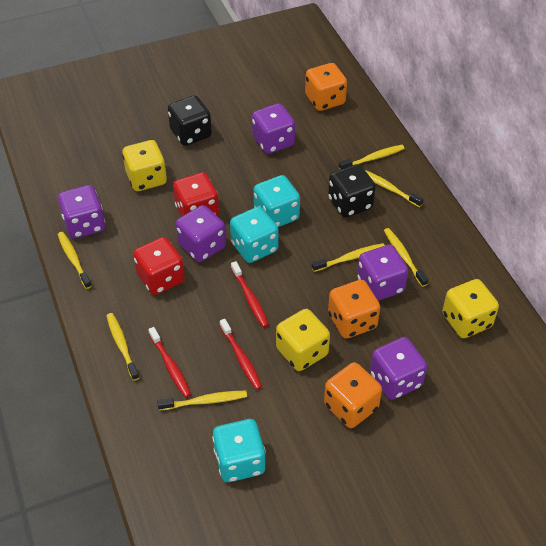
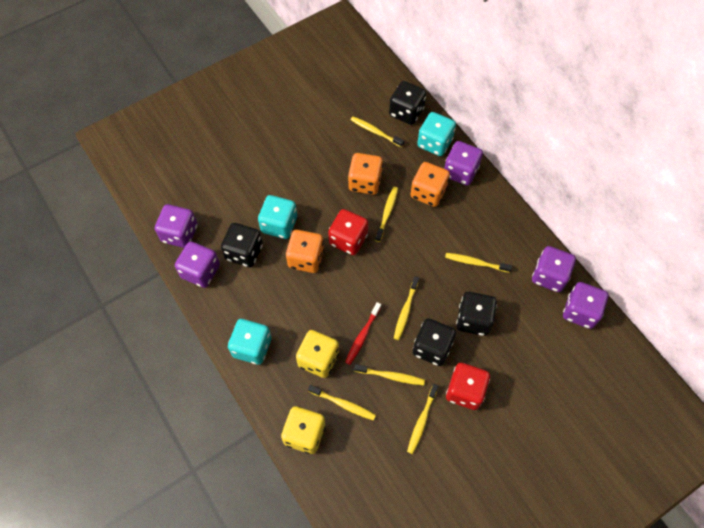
black dice: [168,95,212,146] [328,164,376,218] = 2 -> [221,223,263,267] [389,81,426,125] [413,318,456,366] [456,292,497,336] = 4
red toothbrush: [148,327,191,398] [220,319,262,390] [231,261,269,327] = 3 -> [345,302,381,365] = 1
yellow dice: [122,140,167,191] [276,309,330,371] [442,279,499,338] = 3 -> [281,406,325,454] [296,330,339,378] = 2

